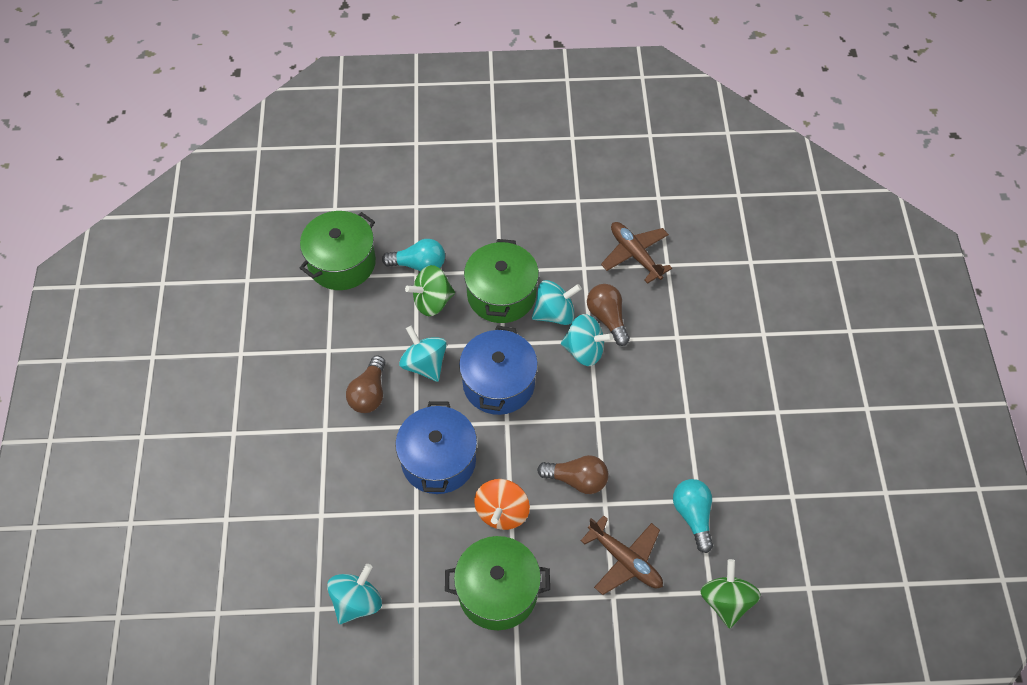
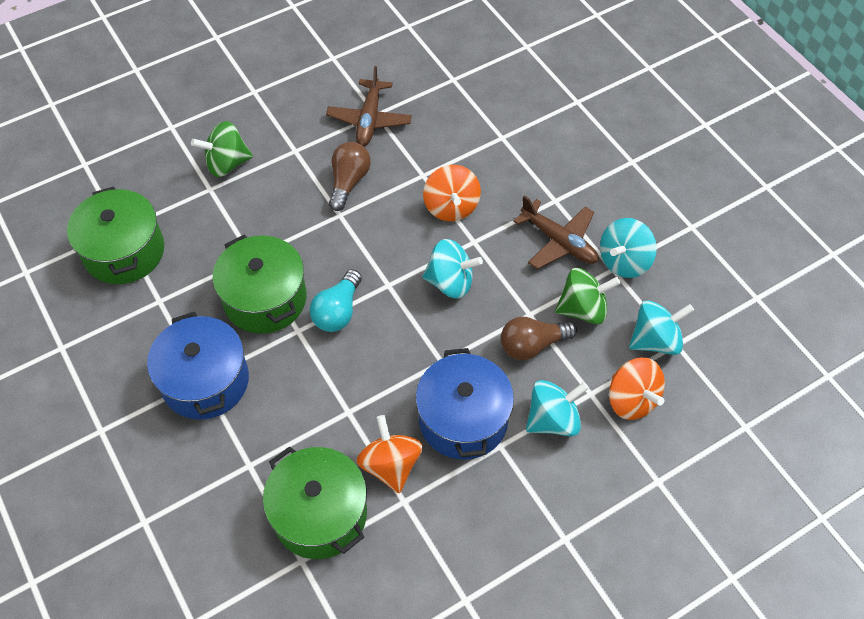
brown light bulb: [346,355,386,413] [537,455,609,494] [587,284,630,346] = 3 -> [329,142,371,211] [501,316,577,360] = 2
orange spinning top: [474,479,530,530] = 1 -> [357,415,423,493] [423,165,481,221] [609,358,665,420] = 3
turquoise light bulb: [382,239,445,271] [673,479,713,553] = 2 -> [309,269,362,332] = 1

